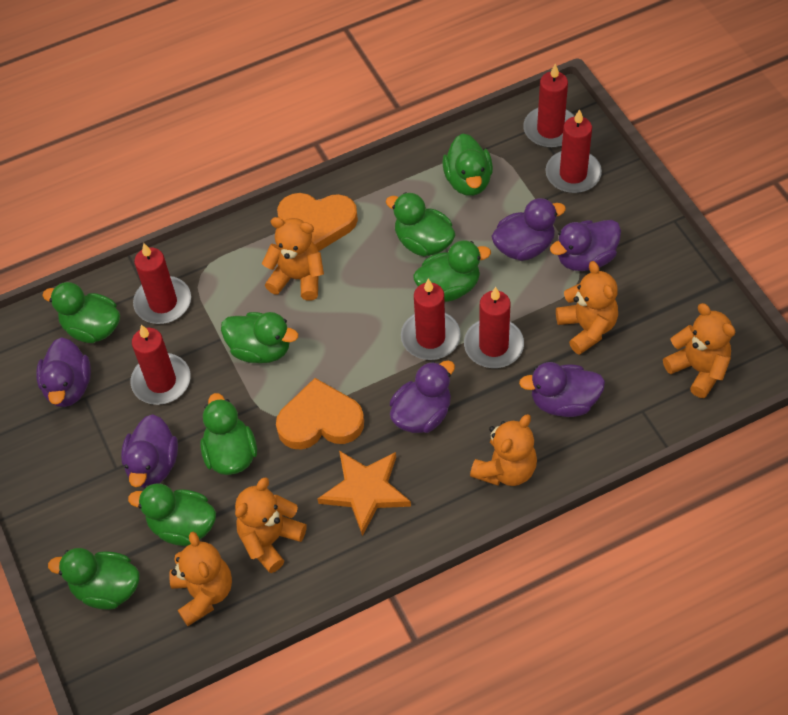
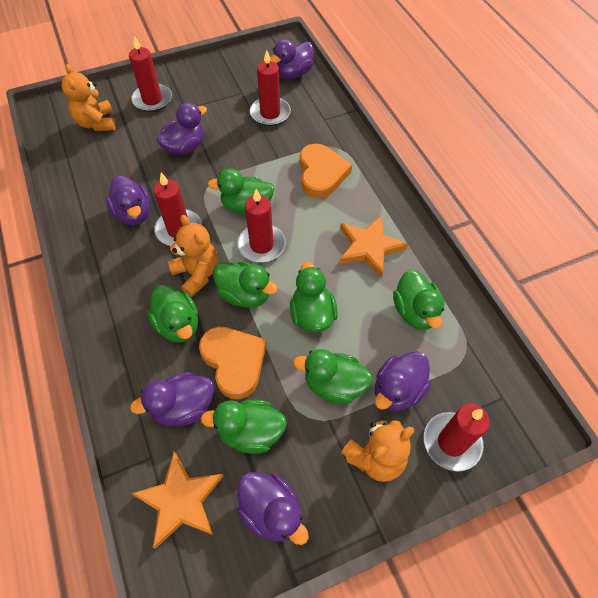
green duck: [42,282,120,343] [48,548,140,610] [128,484,216,546] [200,393,257,475] [221,312,298,363] [386,192,455,256] [413,240,491,302] [442,133,493,196] = 8 -> [147,285,198,343] [200,400,287,454] [208,169,275,215] [213,262,278,308] [290,262,338,332] [293,349,373,404] [393,269,445,330] = 7
orange star: [317,451,411,536] = 1 -> [131,452,223,549] [339,215,408,278] = 2
orange teddy bear: [169,532,232,626] [235,477,307,573] [262,217,324,301] [470,414,537,486] [556,261,618,355] [663,303,735,398] = 6 -> [61,64,116,131] [168,215,218,297] [341,420,414,482] = 3
red candle: [131,325,191,405] [133,243,191,324] [401,279,461,360] [464,287,524,368] [523,63,575,148] [545,109,602,193] = 6 -> [129,36,172,112] [154,173,202,246] [237,189,286,262] [250,50,291,126] [424,404,490,471] = 5

